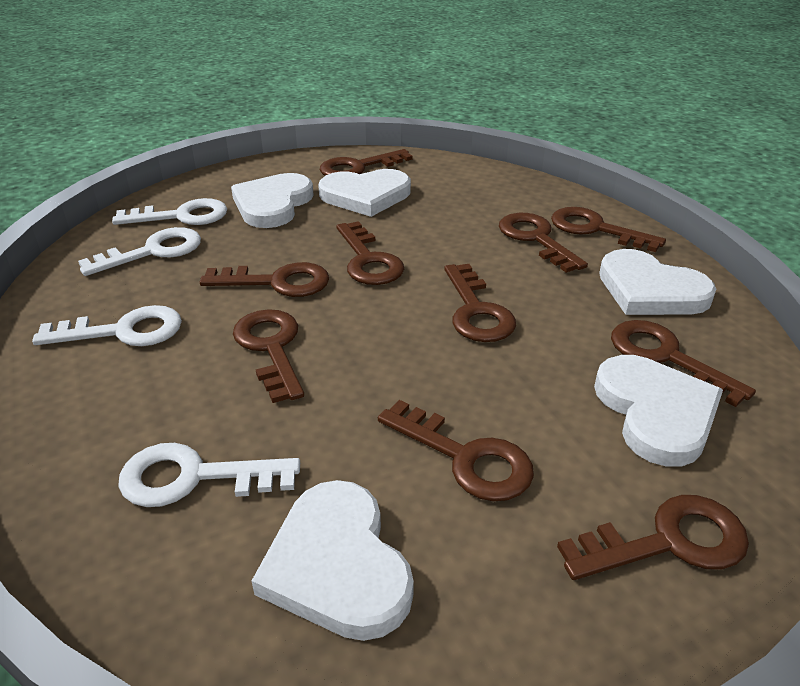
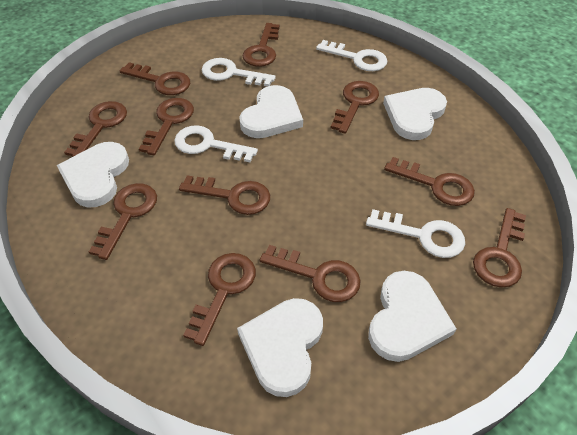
brown key: [200,262,329,297] [233,309,304,403] [320,149,413,176] [337,221,404,285] [378,400,534,501] [444,264,516,342] [499,213,588,273] [551,207,666,252] [557,495,749,580] [611,320,756,407] = 10 -> [64,101,127,157] [89,183,157,260] [120,62,190,95] [139,98,194,155] [179,176,270,215] [183,253,256,346] [242,23,280,67] [260,245,361,302] [331,81,379,134] [384,157,475,206] [473,208,526,288] = 11

